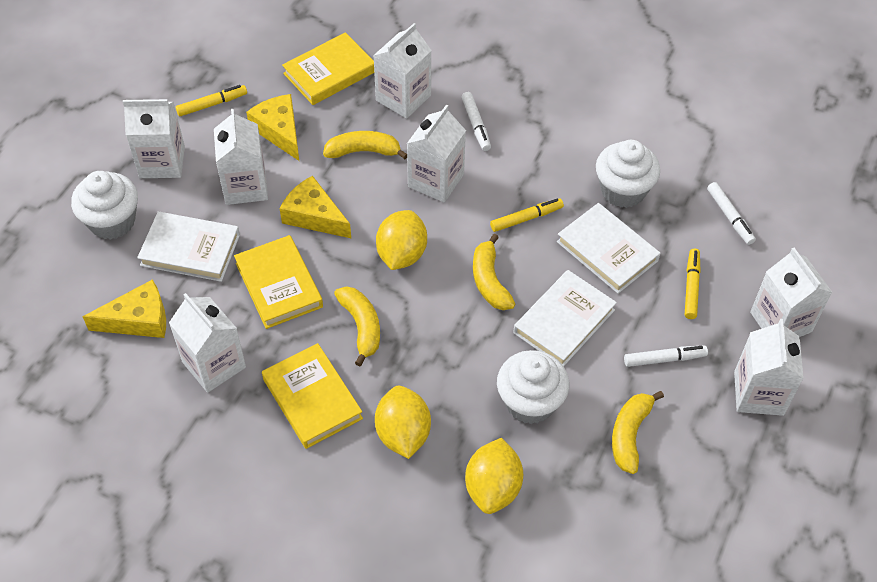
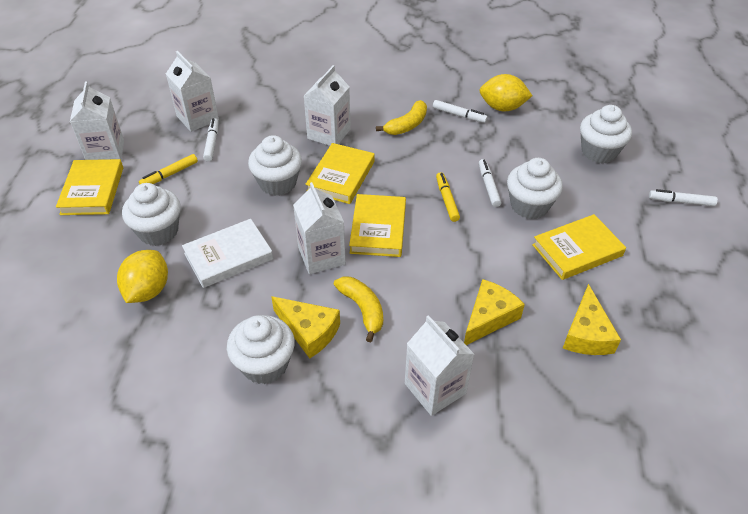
white book: [137,212,240,282] [513,270,617,366] [557,203,660,294] = 3 -> [182,219,273,288] = 1
white carton: [123,99,185,178] [169,293,246,393] [214,109,268,205] [373,23,432,119] [407,105,466,202] [734,319,804,416] [750,248,832,337] = 7 -> [70,81,124,161] [166,51,219,132] [293,182,346,274] [304,65,351,146] [405,315,475,416] = 5
white cupcake: [71,171,138,240] [497,350,569,424] [596,140,660,208] = 3 -> [122,183,181,246] [227,315,295,384] [248,135,302,196] [507,158,563,219] [580,105,632,163] = 5
white marker: [462,92,491,151] [624,346,708,367] [707,182,756,245] = 3 -> [203,118,219,162] [433,100,488,123] [479,159,501,207] [649,189,718,206] = 4
yellow banana: [323,131,407,159] [334,286,380,366] [473,234,515,310] [612,391,664,474] = 4 -> [334,277,383,342] [376,100,427,135] = 2
yellow book: [234,235,323,329] [262,343,363,449] [282,32,374,105] = 3 -> [56,159,123,215] [305,143,375,204] [349,194,406,257] [532,214,626,280] = 4
yellow lemon: [375,386,431,459] [376,210,427,270] [465,438,523,514] = 3 -> [117,250,168,303] [480,74,532,111] = 2
yellow marker: [176,85,247,116] [490,198,564,232] [685,249,701,319] = 3 -> [139,154,198,184] [436,172,460,222] = 2

